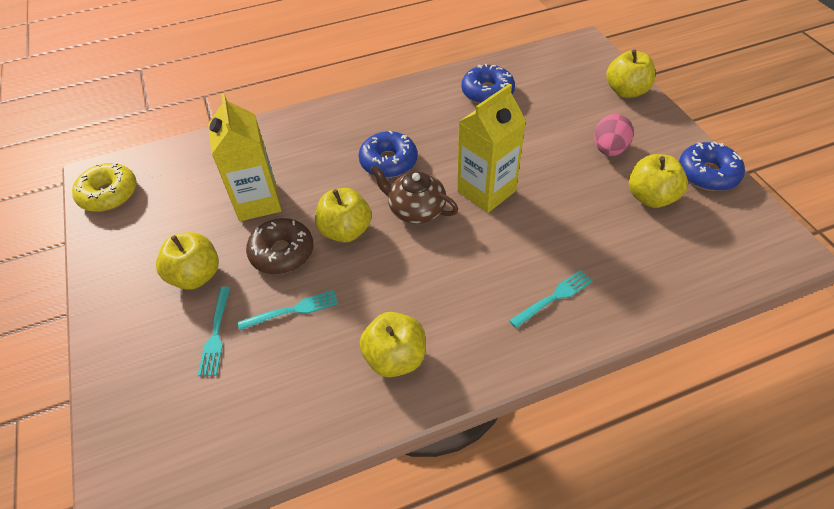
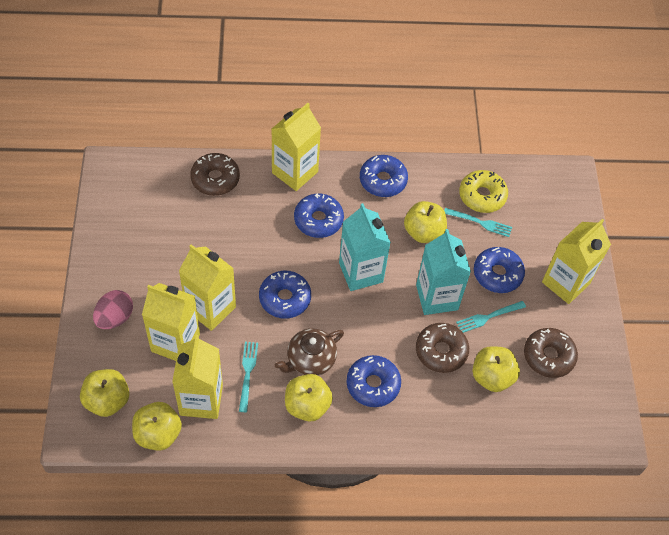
blue donut: [359,130,418,178] [461,64,515,104] [679,141,745,191] = 3 -> [259,270,311,319] [294,193,344,238] [346,355,401,407] [360,155,408,197] [474,247,525,293] = 5
brown donut: [246,218,313,274] = 1 -> [190,153,240,196] [416,323,469,373] [524,328,578,378] = 3
turquoise carton: none = 0 -> [339,203,391,291] [416,229,471,315] = 2
yellow carton: [208,93,282,221] [457,84,526,213] = 2 -> [142,283,200,361] [172,335,223,419] [179,244,236,331] [272,103,321,191] [542,219,611,304] = 5

